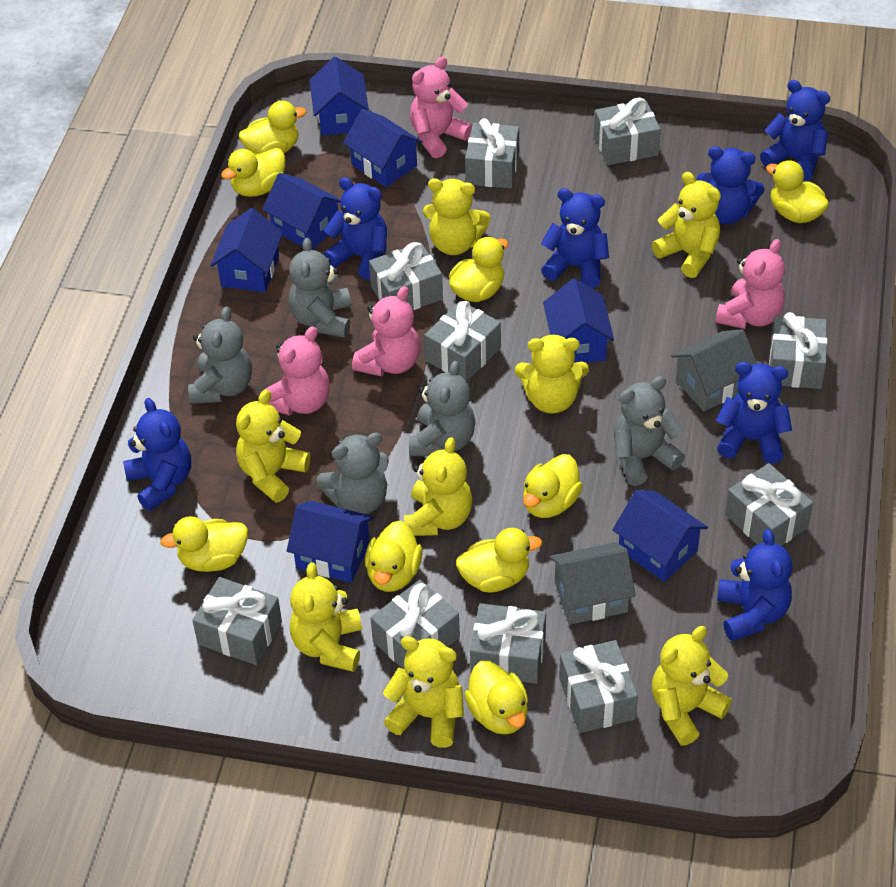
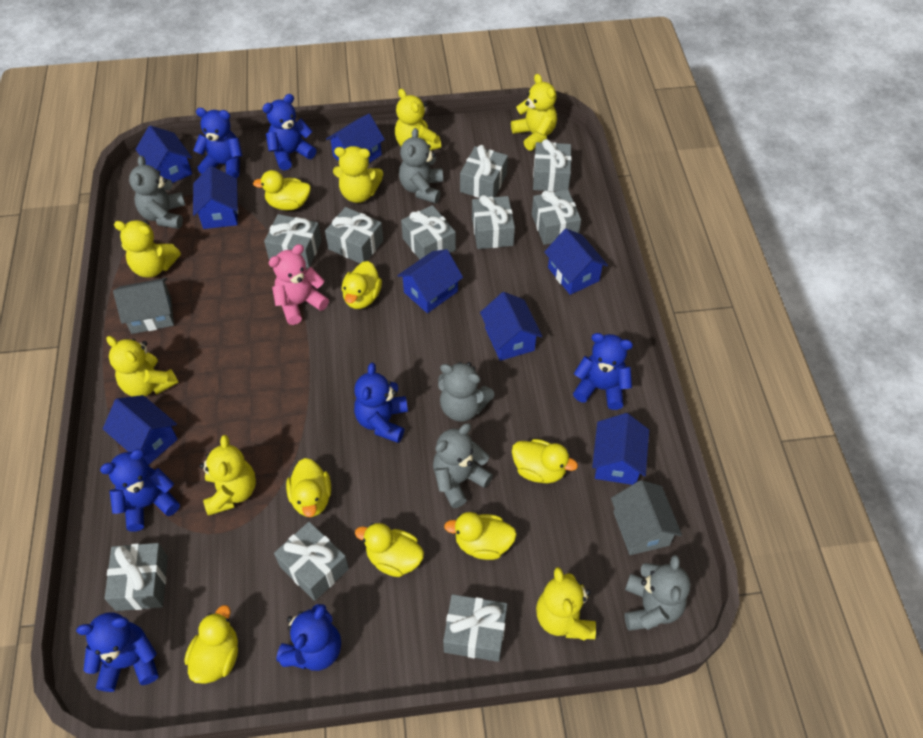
blue house: [210,208,283,292] [262,173,341,250] [287,501,374,583] [310,57,369,135] [343,109,422,187] [543,279,614,363] [612,490,708,582] = 7 -> [103,395,178,466] [136,125,192,183] [193,166,238,229] [326,114,385,163] [397,249,463,313] [480,292,542,361] [544,229,608,295] [592,413,649,485] = 8
pink teddy bear: [265,326,330,416] [352,286,420,376] [410,56,472,158] [715,239,785,329] = 4 -> [269,244,329,325] = 1
yellow duck: [160,516,248,572] [221,148,285,197] [239,101,306,154] [365,521,422,592] [449,237,508,302] [456,528,542,592] [464,661,528,735] [523,454,582,518] [766,160,829,223] = 9 -> [185,605,238,684] [253,170,311,210] [286,458,331,517] [342,261,382,309] [355,523,424,577] [444,512,517,560] [512,439,578,483] = 7
yellow teddy bear: [236,389,311,503] [290,562,362,672] [383,636,464,748] [404,437,472,536] [423,179,490,255] [515,334,589,414] [652,172,721,278] [652,626,732,745] = 8 -> [106,336,179,396] [114,220,181,278] [200,435,256,516] [333,146,383,203] [395,89,441,150] [511,74,557,151] [536,567,596,640] = 7

